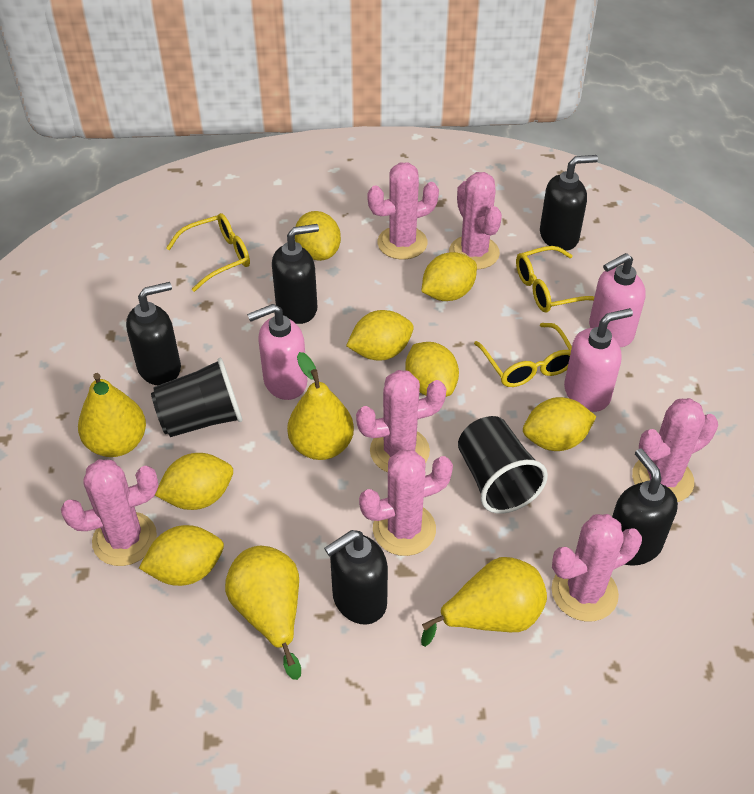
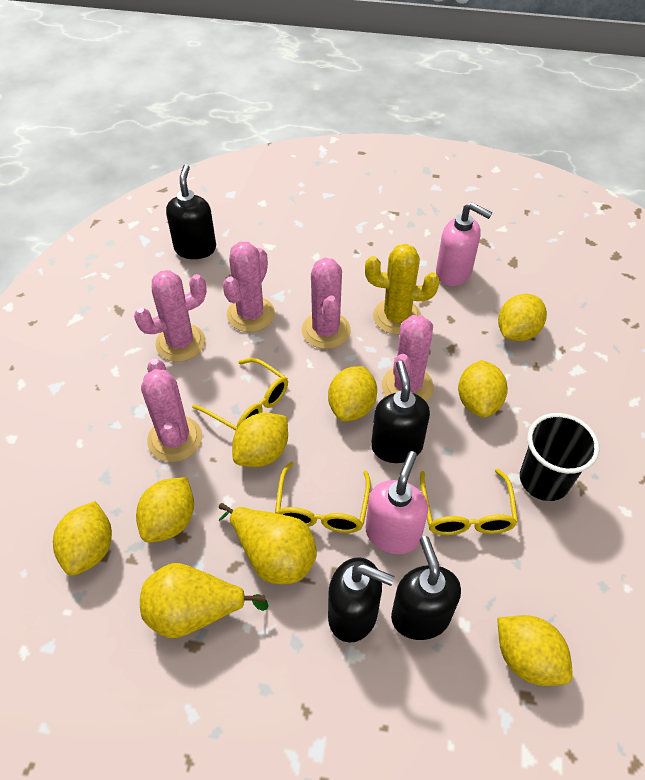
black cup: [151,358,242,437] [458,416,548,514] = 2 -> [520,413,599,501] = 1
black soap dispenser: [126,282,181,385] [272,224,319,324] [324,530,388,625] [540,155,598,251] [612,448,678,566] = 5 -> [166,164,216,259] [328,557,394,643] [371,361,430,463] [391,536,461,640] = 4
pink cactus: [61,459,158,566] [356,370,446,472] [359,449,453,556] [367,162,439,259] [449,172,502,270] [551,514,642,622] [632,398,718,502] = 7 -> [134,270,207,362] [141,359,202,462] [223,242,275,332] [302,258,351,349] [382,315,434,401] = 5
pink soap dispenser: [247,304,307,400] [564,308,633,412] [589,253,646,347] = 3 -> [366,451,428,554] [436,202,492,286] = 2
yellow cactus: none = 0 -> [365,244,440,335] = 1
yellow pear: [78,373,146,457] [225,546,301,680] [287,352,354,460] [421,557,547,647] = 4 -> [140,563,268,638] [219,503,317,584] = 2

